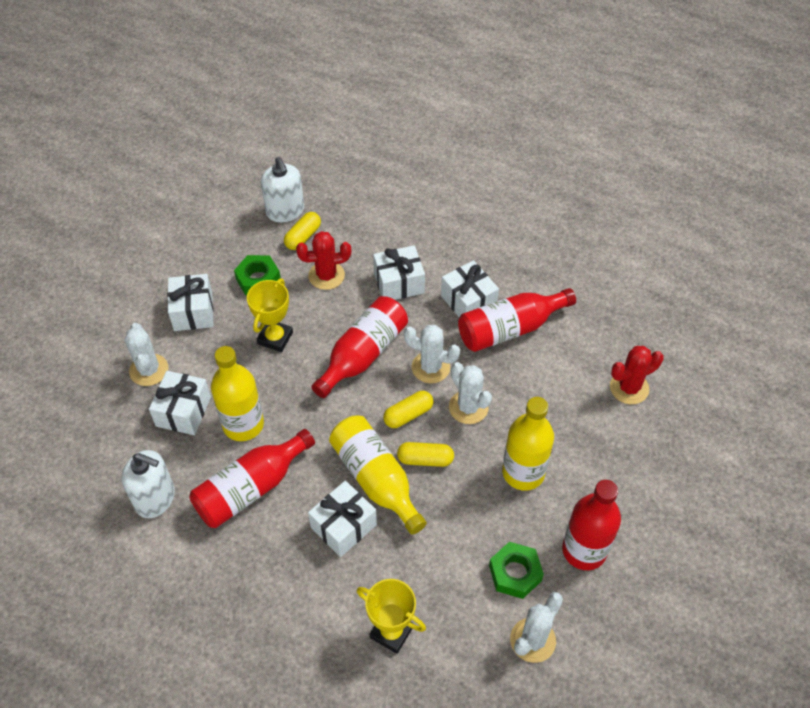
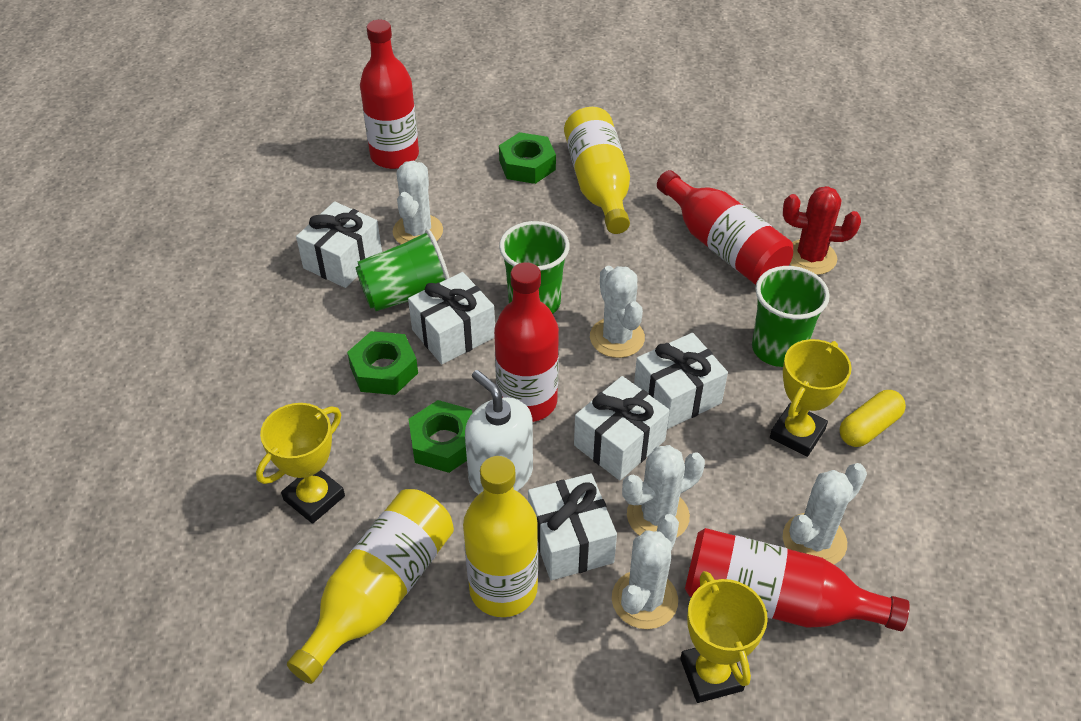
green cup: none = 0 -> [355,229,450,311] [499,221,569,314] [752,266,830,367] = 3
green nut: [234,255,281,295] [489,542,544,599] = 2 -> [347,331,418,395] [408,400,472,473] [499,132,556,184] = 3
red cactus: [296,231,351,290] [610,346,664,404] = 2 -> [783,186,861,275] = 1
white cactus: [125,323,168,386] [404,325,460,383] [449,362,492,424] [510,592,563,663] = 4 -> [393,160,443,244] [590,266,645,358] [612,514,679,629] [622,445,705,538] [783,463,867,564] = 5
white soap dispenser: [122,450,175,518] [261,157,304,222] = 2 -> [465,370,533,495] = 1
yellow capsule: [284,212,321,250] [383,391,433,428] [397,442,454,467] = 3 -> [840,390,906,447] = 1
yellow trophy: [247,279,293,352] [357,579,426,654] = 2 -> [256,403,345,524] [680,571,768,703] [770,339,852,457] = 3

